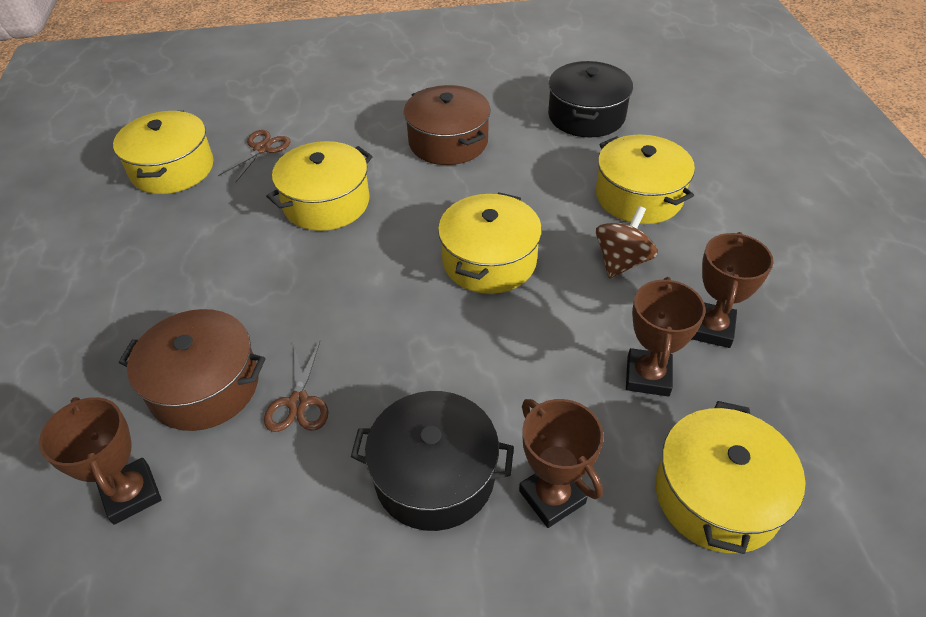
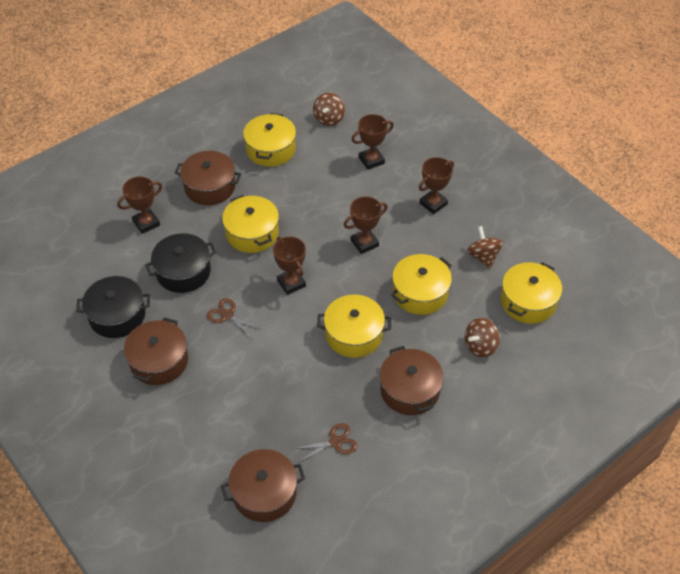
brown pot: [119,309,265,431] [404,85,491,165] = 2 -> [124,317,188,385] [175,151,241,205] [221,449,305,522] [380,346,444,415] = 4
brown spinning top: [596,206,658,279] = 1 -> [313,93,345,126] [465,318,500,357] [467,226,503,269] = 3
brown trophy: [39,397,162,524] [519,399,604,528] [626,277,706,397] [692,232,774,348] = 4 -> [117,176,162,234] [273,236,306,295] [343,196,388,254] [351,114,394,170] [419,157,454,214] = 5

